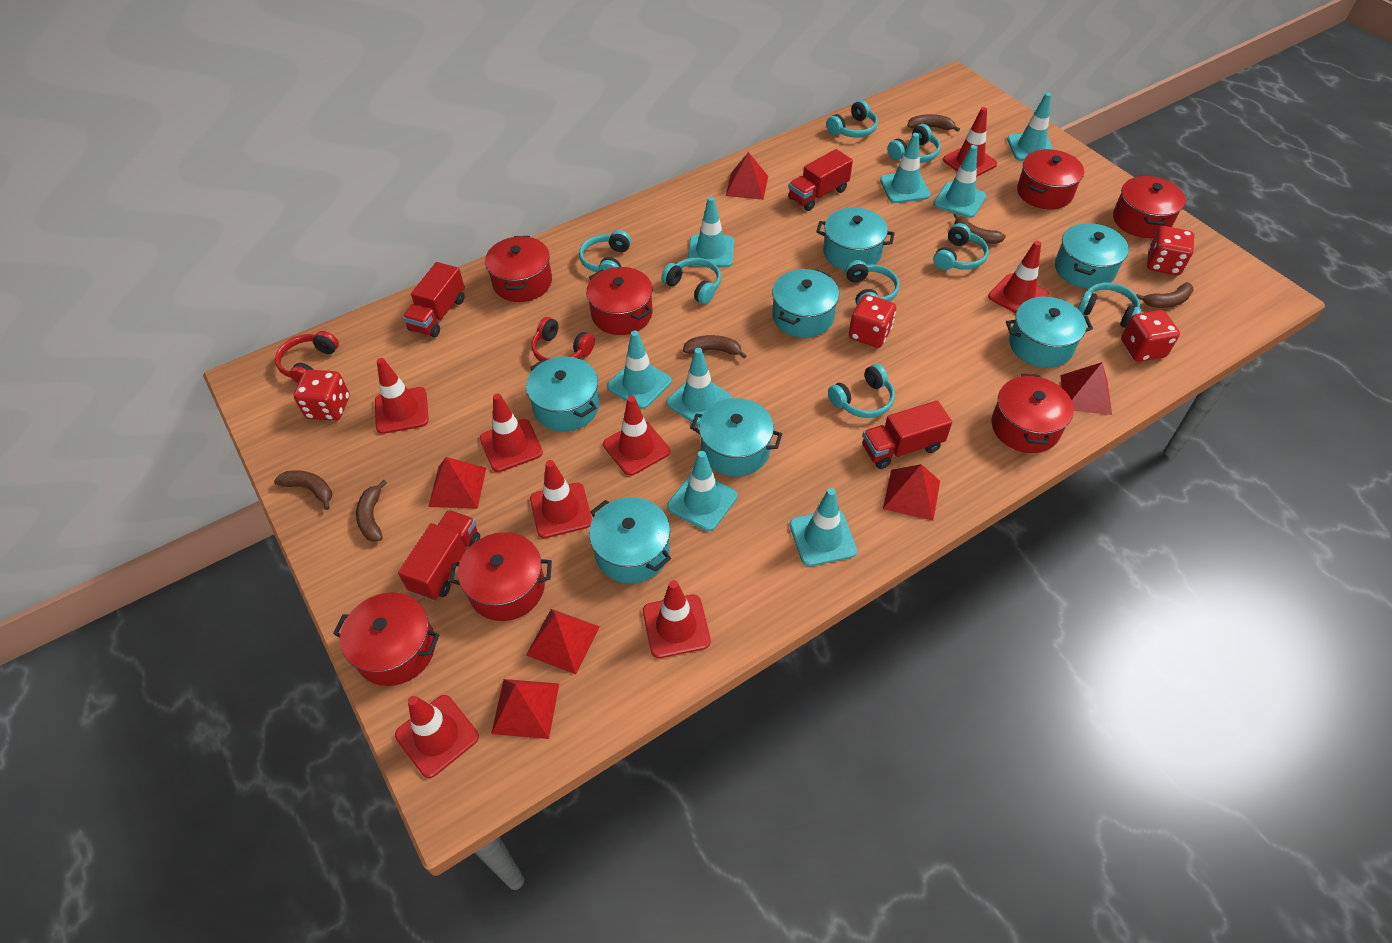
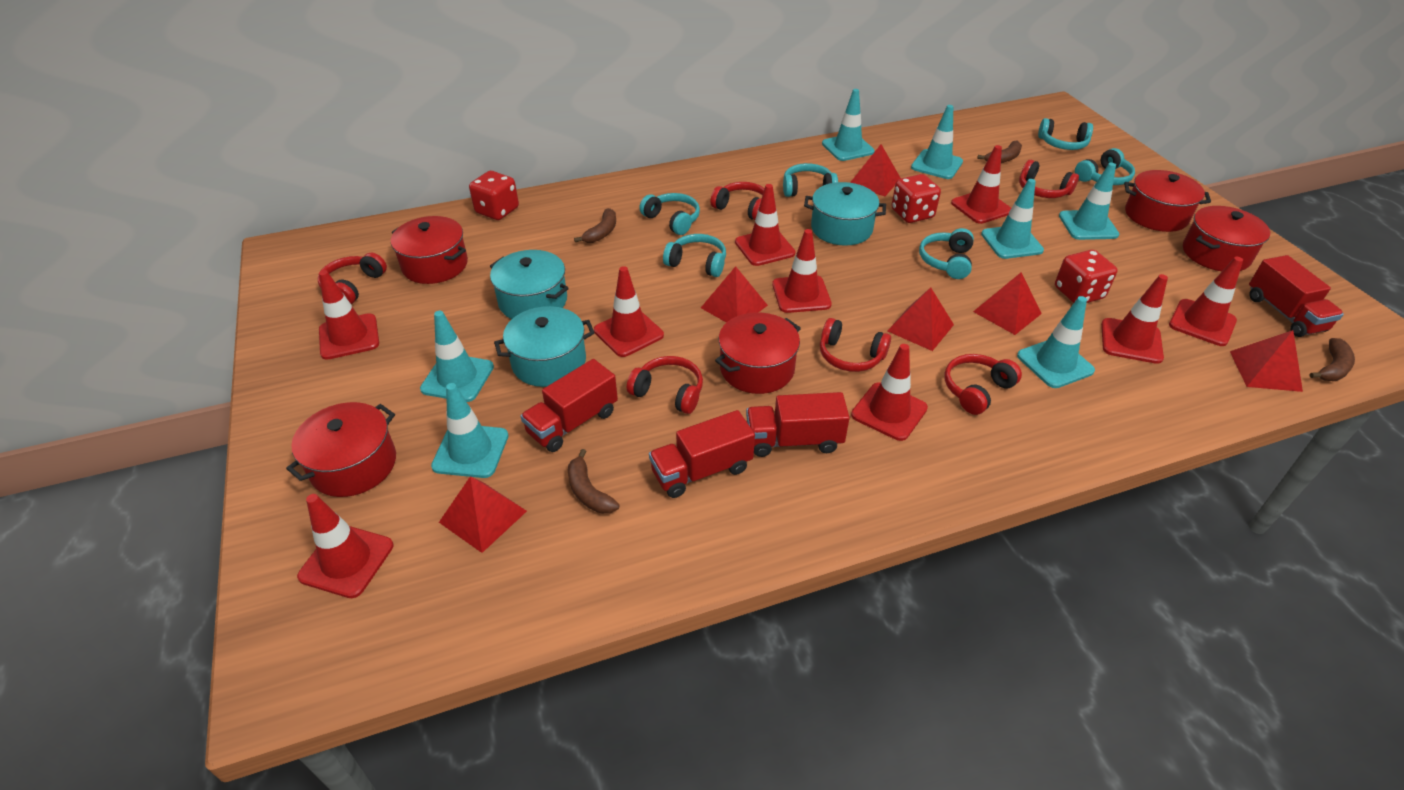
brown banana: [274,470,332,510] [356,480,387,542] [683,335,747,358] [907,114,960,132] [954,213,1006,244] [1136,282,1193,308] = 6 -> [568,449,620,514] [574,208,616,243] [977,140,1022,163] [1309,338,1355,381] = 4
red dice: [294,370,350,421] [849,294,896,348] [1121,310,1180,362] [1147,226,1194,275] = 4 -> [469,171,519,220] [891,174,941,223] [1055,250,1117,303] = 3
red headphones: [275,331,339,383] [532,317,595,361] = 2 -> [318,253,387,304] [627,356,703,414] [710,182,765,220] [820,318,891,372] [944,354,1022,415] [1019,160,1079,198] = 6
red pot: [333,592,440,686] [449,532,552,621] [485,236,552,302] [586,267,653,335] [991,374,1074,453] [1017,149,1084,209] [1113,176,1186,238] = 7 -> [286,402,396,497] [391,216,468,284] [715,312,801,394] [1124,170,1211,232] [1183,206,1270,271] = 5
red traffic cone: [375,358,429,434] [395,695,479,778] [480,393,543,472] [530,460,592,538] [603,396,670,476] [643,580,711,658] [943,107,997,177] [988,241,1049,313] = 8 -> [297,494,393,598] [319,270,379,360] [594,266,664,357] [735,184,795,266] [772,229,832,313] [851,344,928,441] [951,145,1011,224] [1101,274,1168,364] [1169,257,1243,346] = 9
turquoise headphones: [579,230,631,272] [661,258,721,304] [826,100,878,138] [828,364,895,418] [845,260,900,305] [887,124,941,163] [933,223,989,270] [1078,282,1141,328] = 8 -> [639,193,700,235] [663,234,726,277] [783,163,838,197] [919,228,974,279] [1038,118,1093,150] [1075,148,1135,185] = 6
turquoise pot: [526,357,599,432] [589,497,671,584] [690,398,782,476] [772,269,839,338] [816,207,895,270] [1006,297,1093,368] [1055,223,1129,289] = 7 -> [490,250,569,319] [494,306,595,387] [804,182,886,246] = 3
turquoise traffic cone: [607,330,672,409] [666,348,732,426] [667,451,737,531] [688,196,734,267] [790,488,857,566] [880,133,931,203] [934,145,986,218] [1007,93,1054,161] = 8 -> [420,311,494,402] [431,383,508,478] [822,89,875,161] [911,105,963,179] [981,179,1044,259] [1017,296,1095,388] [1059,163,1119,240] = 7

